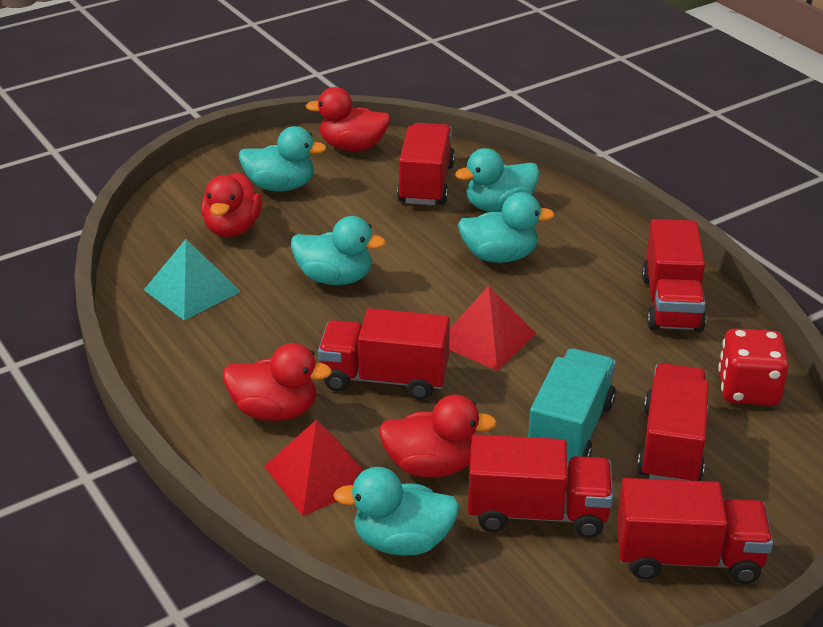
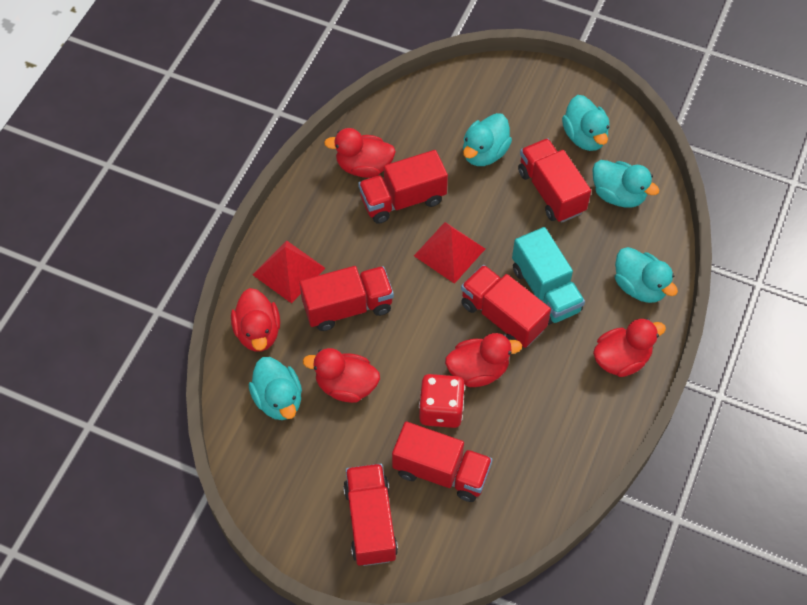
red duck: [201,172,262,237] [223,343,332,421] [306,87,391,151] [378,395,497,478] = 4 -> [231,288,280,352] [303,348,380,403] [324,128,396,178] [445,333,522,387] [593,319,666,377] = 5
turquoise pyramid: [144,239,241,321] = 1 -> none = 0

